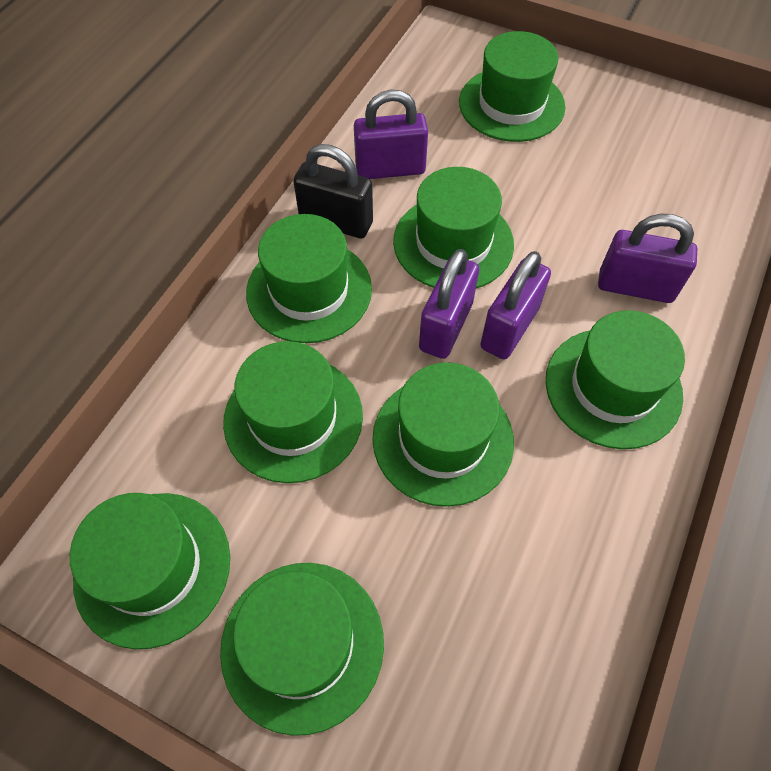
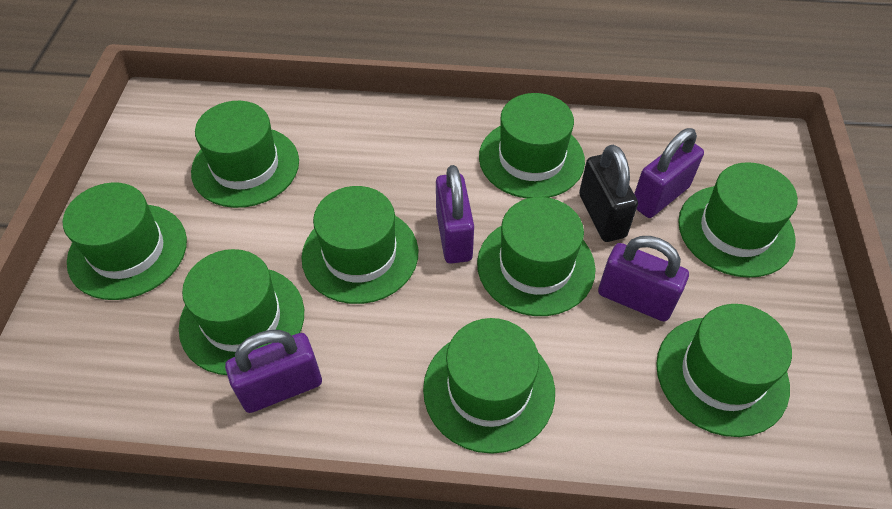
green hat: [70,493,230,649] [220,563,384,736] [223,341,363,483] [246,214,372,343] [372,362,514,507] [393,167,514,288] [459,31,565,142] [546,310,685,449] = 8 -> [63,182,187,300] [179,249,304,375] [191,101,299,208] [302,186,418,304] [423,318,555,454] [477,197,596,316] [479,93,585,199] [656,304,792,437] [678,162,798,278] = 9

